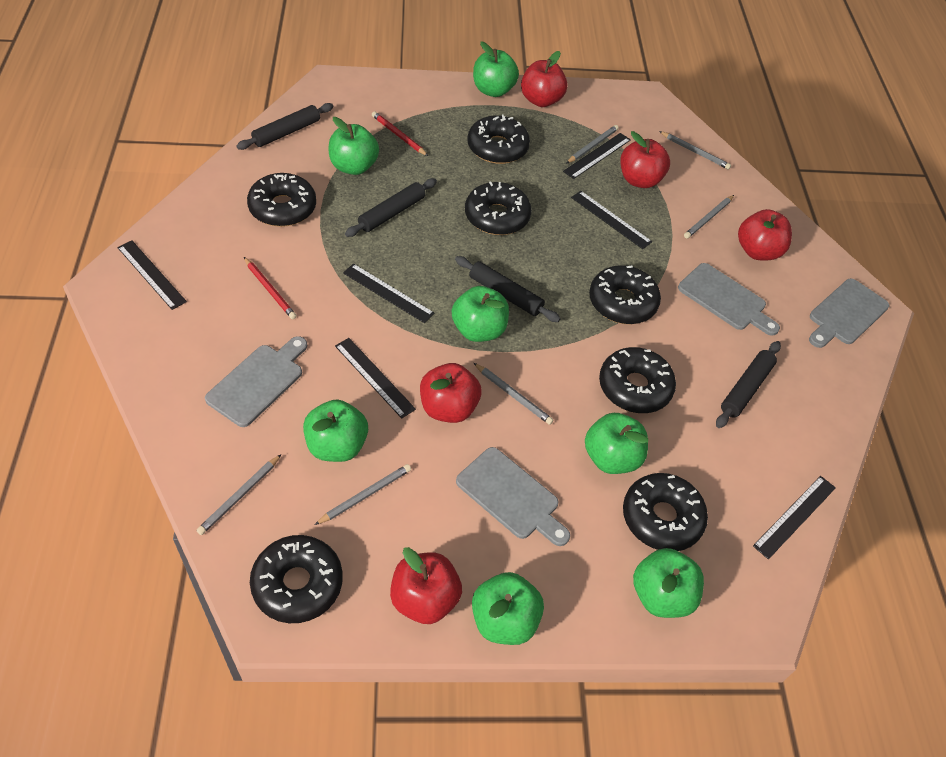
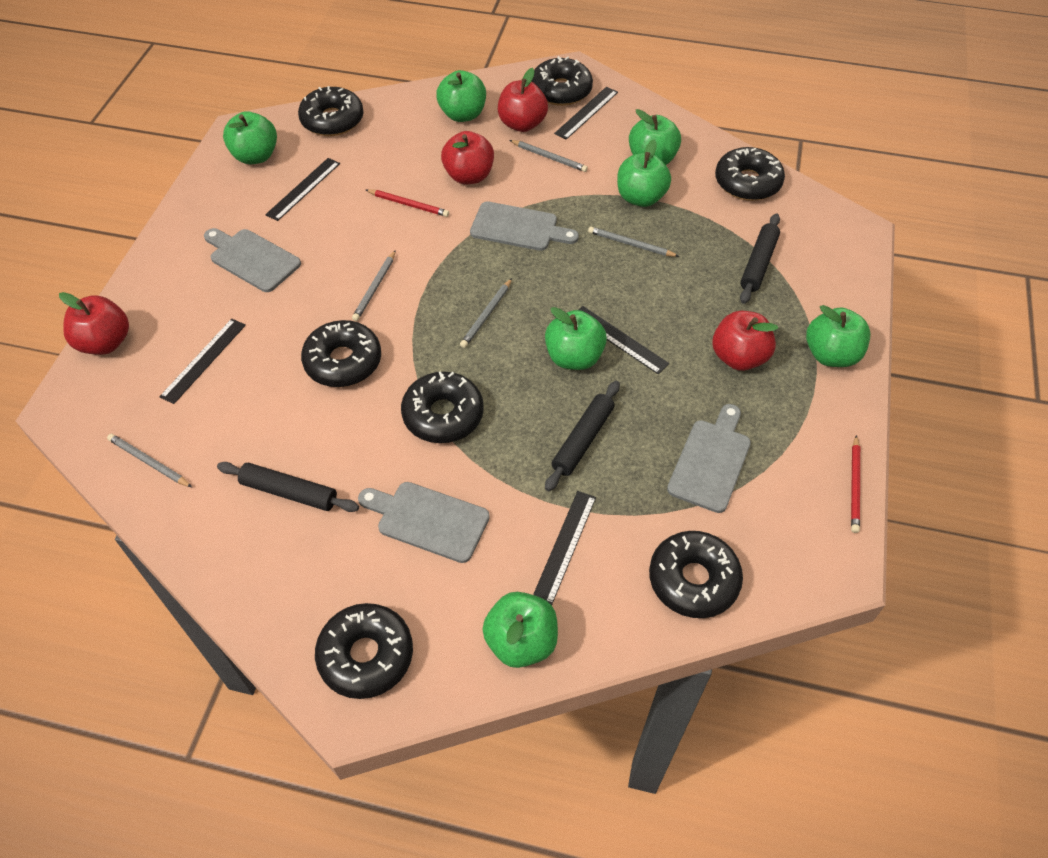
black rolling pin: [236,103,333,150] [345,178,437,237] [455,256,561,322] [716,341,781,428] = 4 -> [217,462,359,512] [545,381,620,491] [740,214,780,304] = 3
black ruler: [117,240,187,310] [335,338,416,419] [343,264,434,323] [563,133,631,179] [571,191,652,249] [753,476,836,559] = 6 -> [159,319,246,404] [265,158,340,221] [533,491,596,605] [554,87,618,140] [578,306,669,374] = 5
grey pencil: [197,454,282,535] [315,464,411,525] [474,363,554,425] [566,125,619,164] [659,131,731,170] [684,195,734,239] = 6 -> [107,434,192,487] [352,250,396,321] [460,278,512,348] [510,140,588,172] [588,227,679,257] = 5
red apple: [390,547,462,624] [420,363,482,423] [521,51,567,107] [620,131,670,188] [738,209,792,260] = 5 -> [59,292,129,355] [441,131,494,184] [498,68,548,132] [712,311,778,371] = 4

